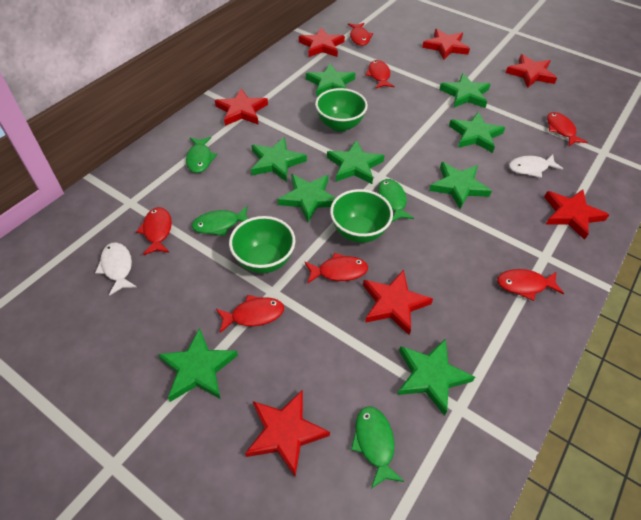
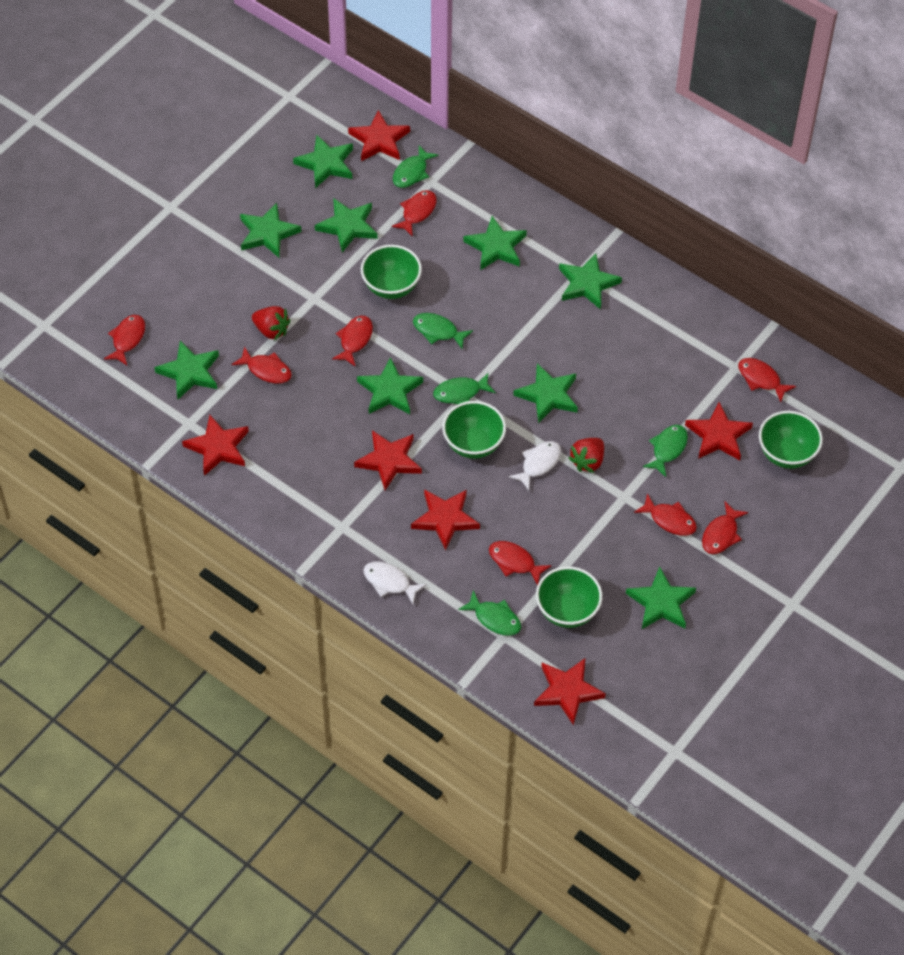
green bowl: [229,216,295,273] [315,88,368,132] [330,189,393,243] = 3 -> [361,245,422,299] [442,401,506,459] [536,566,602,628] [759,411,823,469] = 4
green fish: [186,137,217,173] [192,206,249,236] [351,406,404,489] [378,179,414,222] = 4 -> [393,145,439,188] [413,313,473,349] [433,373,496,404] [458,590,521,636] [643,425,688,477] = 5
red fish: [136,207,172,255] [216,295,284,333] [305,253,368,284] [348,23,373,46] [365,60,395,88] [497,269,564,301] [547,112,587,146] = 7 -> [104,315,145,365] [232,346,292,384] [332,316,373,367] [392,190,437,237] [489,541,552,585] [634,493,697,536] [702,502,748,554] [738,358,796,402] = 8
red star: [215,88,268,126] [245,390,330,477] [299,27,345,57] [363,270,433,335] [422,29,470,60] [506,54,557,88] [544,190,609,240] = 7 -> [182,415,249,476] [348,110,410,161] [354,430,422,490] [411,490,480,550] [534,658,606,725] [685,402,753,460] = 6
red strawberry: none = 0 -> [252,306,290,341] [568,438,604,473] = 2

